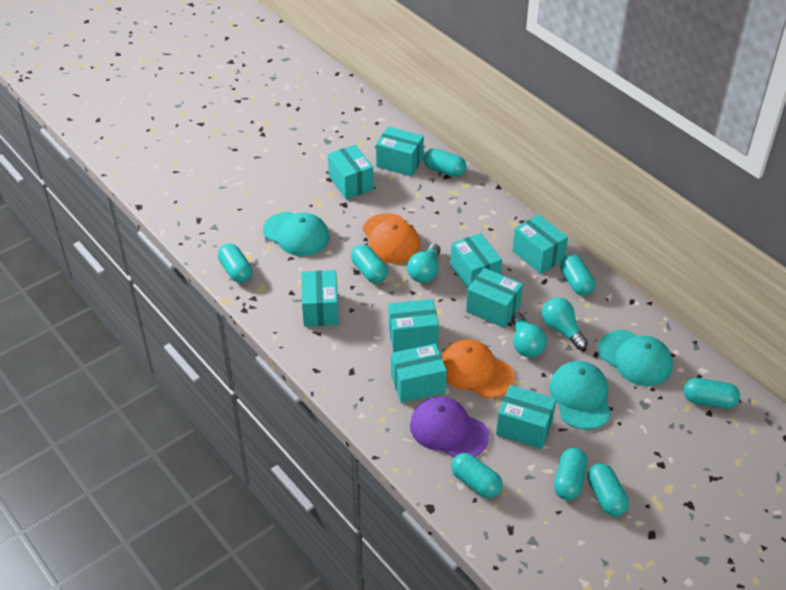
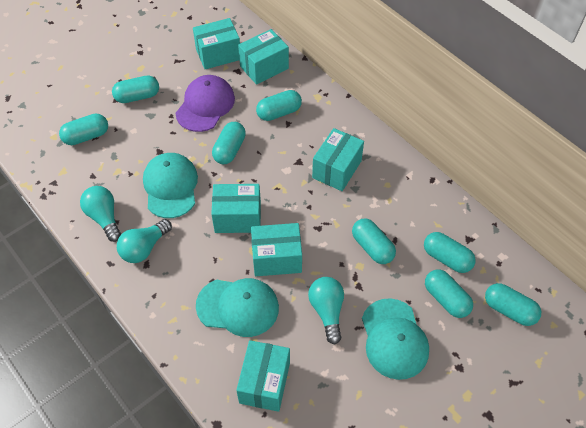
orange cap: [363,213,420,263] [441,339,515,398] = 2 -> none = 0
turquoise box: [301,270,339,327] [328,145,374,199] [376,126,424,177] [388,299,439,352] [391,343,447,403] [450,233,502,289] [466,268,523,328] [496,385,556,449] [512,214,568,274] = 9 -> [193,18,240,69] [211,184,261,233] [236,340,290,412] [238,29,289,85] [251,223,302,276] [312,128,364,191] = 6

